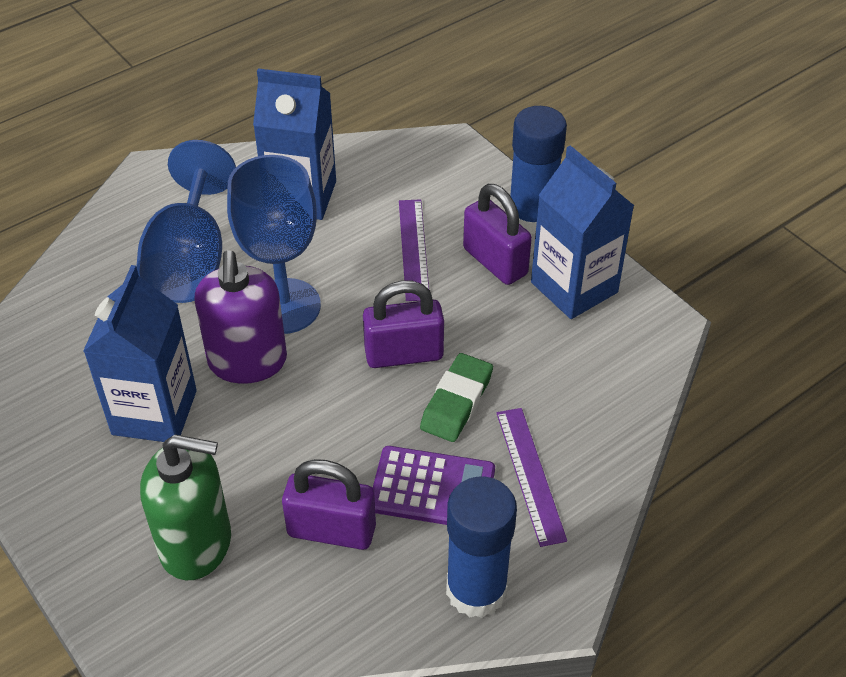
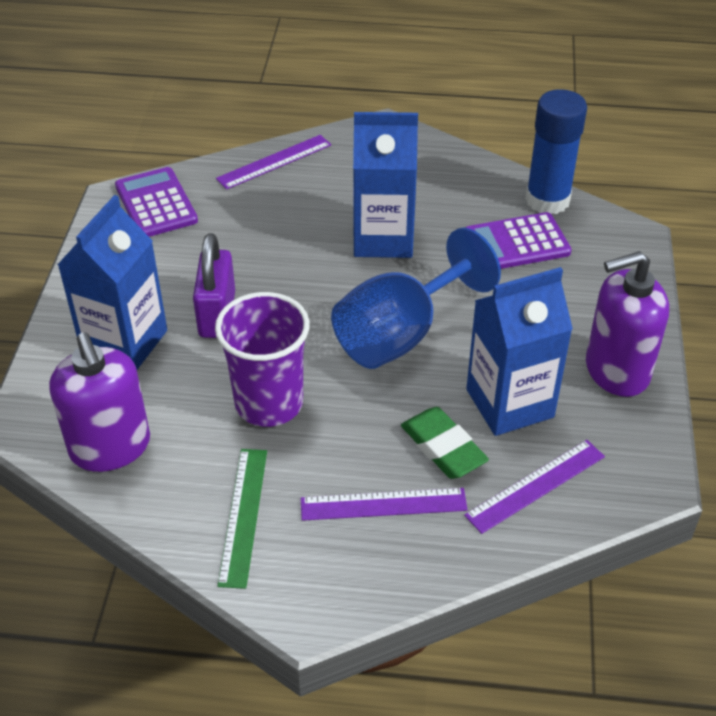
blue glue stick: [446,477,517,618] [510,106,567,234] = 2 -> [525,89,587,214] = 1
blue goblet: [136,140,236,303] [227,155,321,334] = 2 -> [331,228,501,369] = 1
green ruler: none = 0 -> [217,449,267,589] = 1
green soap dispenser: [140,434,231,580] = 1 -> none = 0
purple calculator: [373,446,495,525] = 1 -> [115,167,198,237] [465,212,572,269] = 2
purple cup: none = 0 -> [215,292,310,427] = 1
purple padlock: [282,459,376,550] [363,280,444,368] [463,184,532,285] = 3 -> [193,233,235,338] = 1
purple ruler: [399,199,429,301] [497,408,567,547] = 2 -> [216,135,331,190] [301,488,468,521] [464,440,605,534] = 3
purple soap dispenser: [194,250,287,384] = 1 -> [49,332,150,472] [586,251,669,397] = 2

